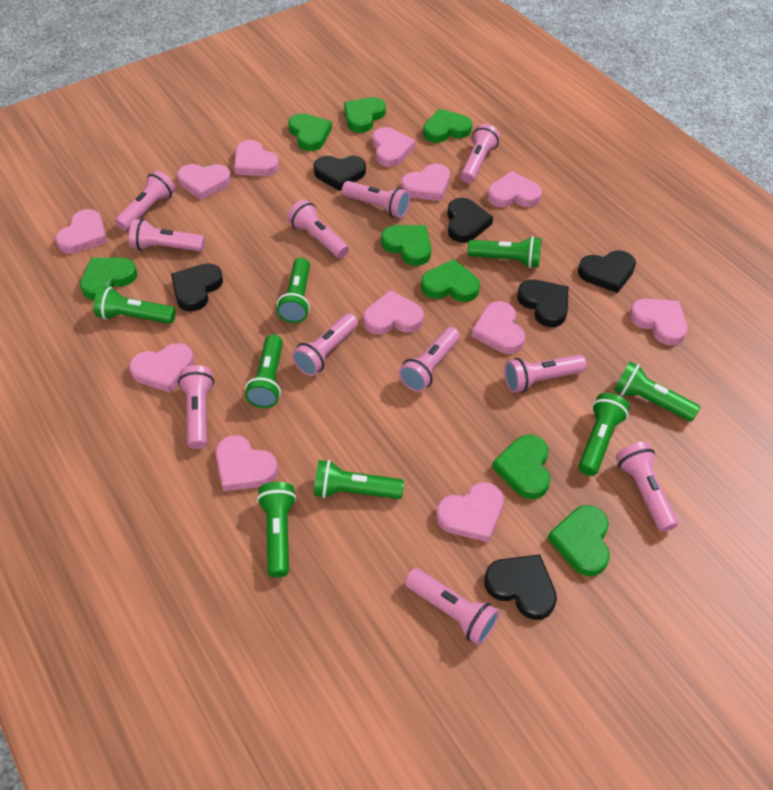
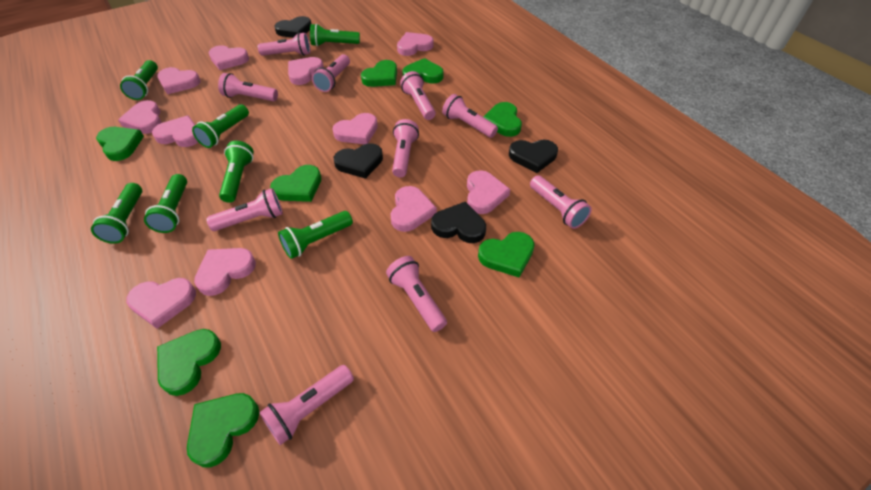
black heart: [171,263,223,312] [313,155,366,191] [447,198,493,243] [484,554,557,620] [517,280,568,327] [578,251,636,293] = 6 -> [275,16,311,38] [334,143,383,179] [431,202,486,243] [509,140,558,173] = 4
green flashlight: [94,286,176,324] [245,334,283,408] [257,482,296,578] [277,258,310,323] [314,460,404,499] [468,236,541,268] [578,393,630,476] [614,361,700,421] = 8 -> [91,183,142,244] [120,60,158,100] [144,174,187,233] [192,104,249,148] [219,141,254,203] [278,211,353,259] [310,24,360,47] = 7
pink flashlight: [115,170,175,231] [129,219,205,252] [178,365,214,449] [288,200,349,258] [292,313,358,376] [342,181,410,218] [399,327,460,392] [405,568,500,645] [461,124,500,183] [504,355,587,393] [616,442,678,532] = 11 -> [206,188,283,231] [218,73,278,101] [258,32,311,56] [259,365,354,445] [312,54,350,92] [386,256,447,332] [392,119,419,177] [400,71,436,120] [442,94,498,138] [530,175,592,229] = 10
pink heart: [56,209,107,254] [129,343,194,393] [177,164,231,200] [215,435,278,491] [234,140,279,176] [363,290,424,335] [372,127,415,167] [401,164,450,201] [436,482,504,542] [471,301,525,354] [487,171,542,207] [629,298,688,345] = 12 -> [118,100,162,134] [126,278,196,329] [152,115,198,147] [157,67,200,94] [194,248,256,296] [208,45,249,70] [288,57,324,85] [333,113,378,144] [391,186,437,232] [397,32,433,56] [467,170,510,214] = 11

